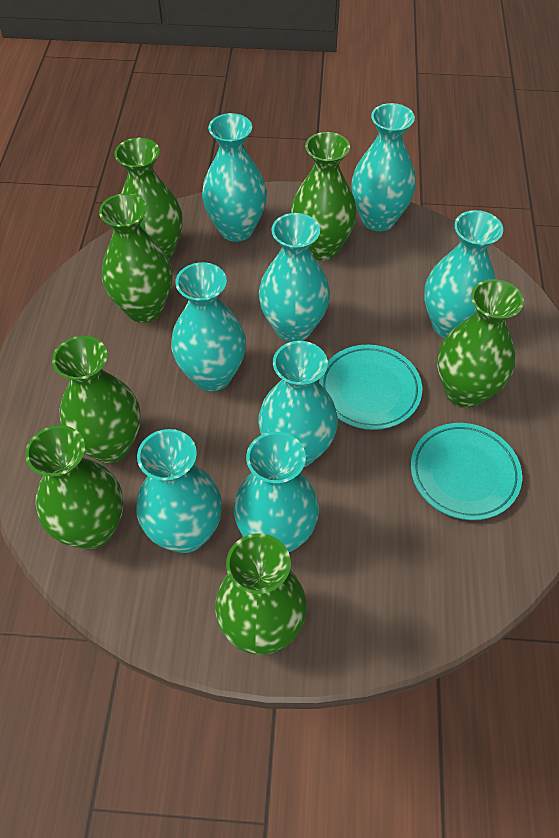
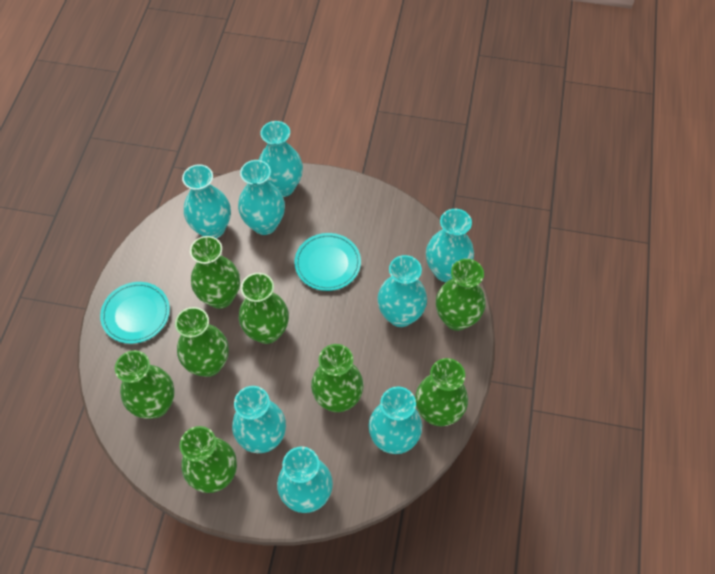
green vase: [25,425,123,549] [52,336,141,463] [99,193,172,323] [114,138,183,261] [215,533,307,655] [291,132,357,261] [437,279,524,408] = 7 -> [115,350,175,419] [175,307,229,377] [180,426,237,493] [190,236,240,309] [239,273,289,344] [311,344,364,412] [415,358,468,426] [436,259,486,331] = 8

